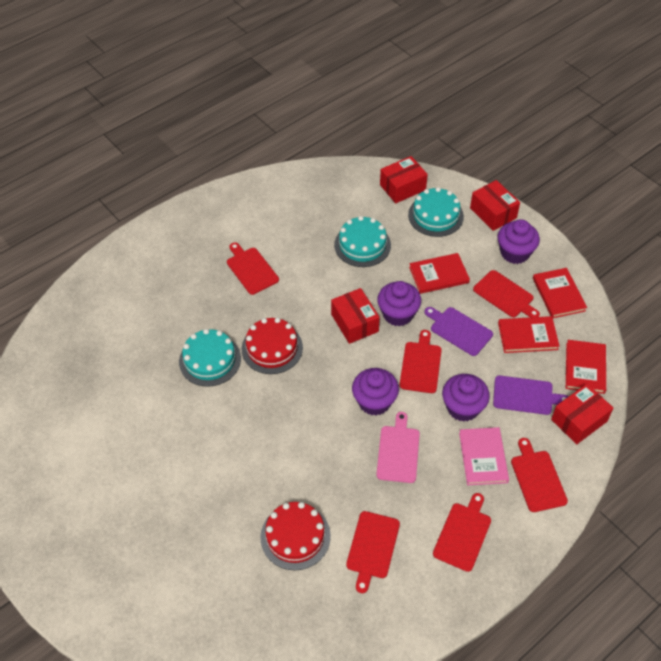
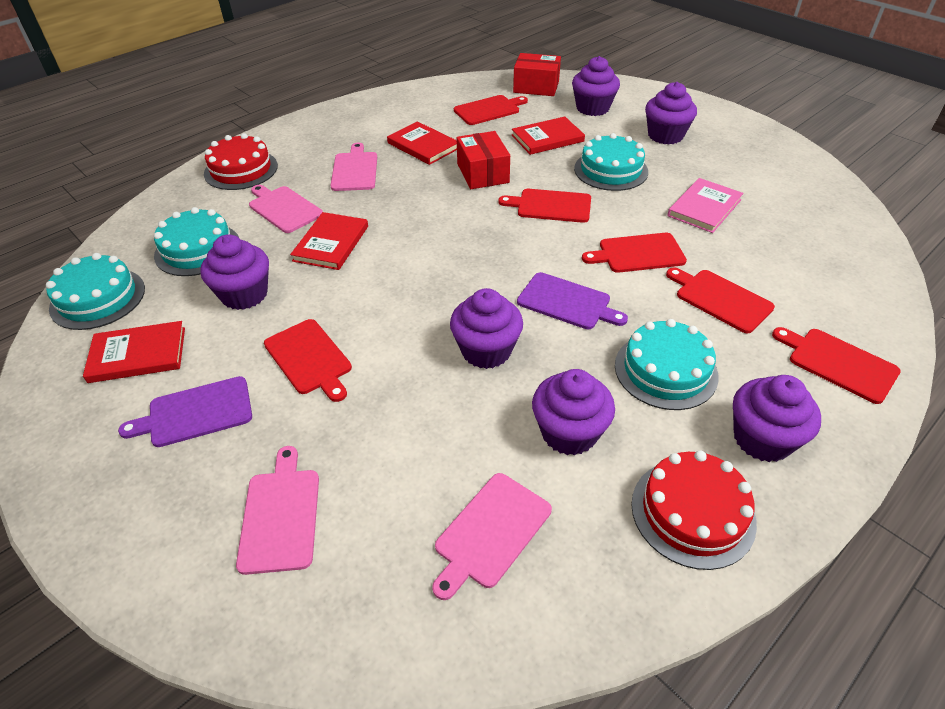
pink cutting board: [376,412,420,483] = 1 -> [236,446,319,575] [249,185,323,233] [330,142,377,191] [432,473,552,600] = 4
purple cupcake: [352,368,399,415] [377,281,421,326] [442,374,490,422] [498,219,540,264] = 4 -> [200,234,269,310] [450,288,523,369] [532,369,615,456] [572,56,620,116] [645,82,697,145] [733,375,821,462] = 6
red box: [331,288,380,344] [380,156,428,203] [470,180,520,231] [551,384,613,444] = 4 -> [456,131,510,189] [513,53,561,96] = 2
turquoise cake: [179,329,241,387] [334,216,391,267] [408,187,464,237] = 3 -> [46,253,145,330] [154,207,239,276] [574,133,648,191] [615,319,719,410] = 4

